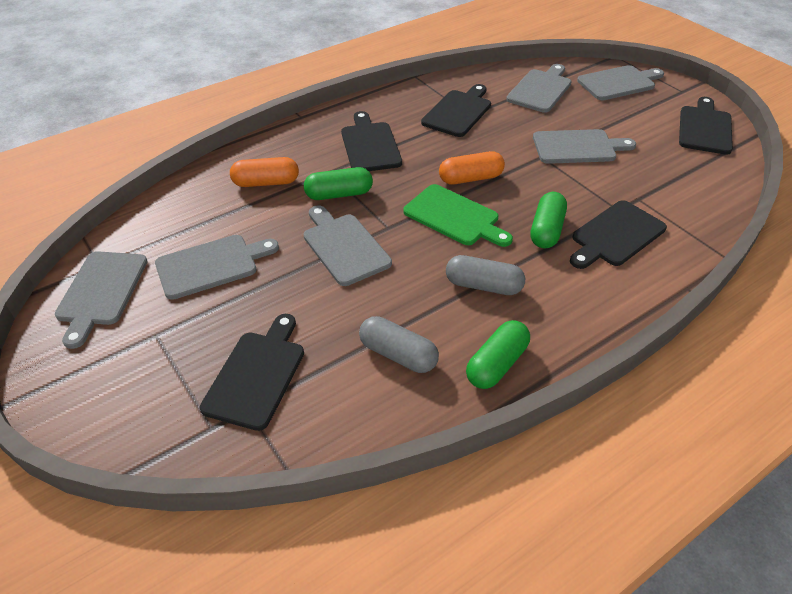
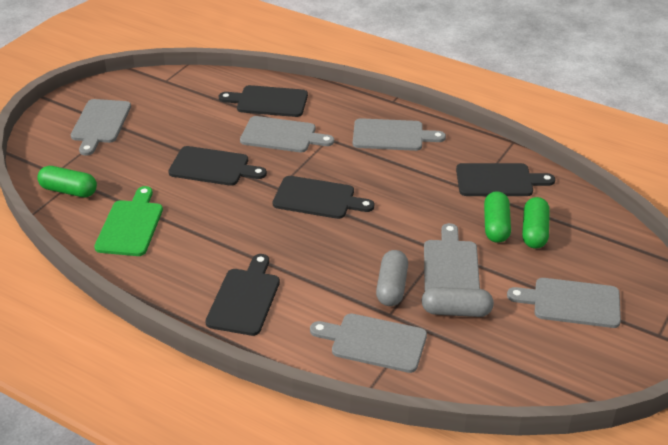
orange capsule: [230,157,299,187] [439,151,505,185] = 2 -> none = 0

